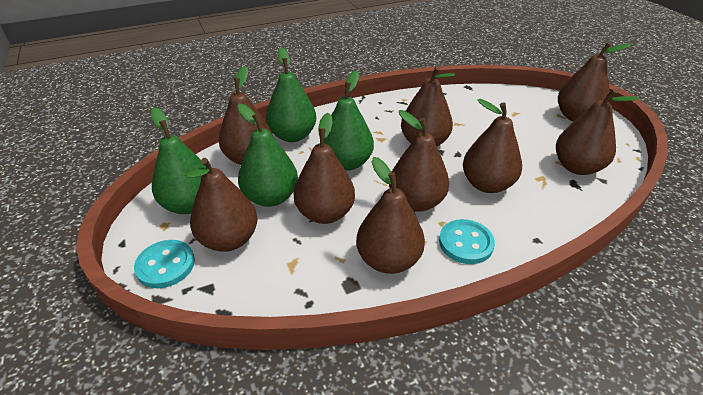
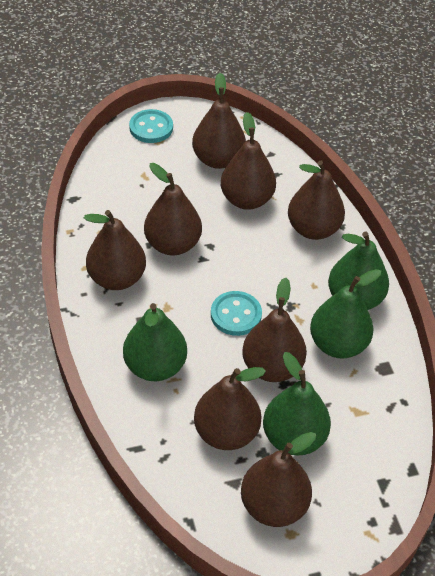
brown pear: [185,158,258,252] [219,66,273,165] [294,113,355,224] [356,157,425,274] [389,110,449,212] [401,66,455,146] [463,99,522,193] [556,89,640,175] [558,42,632,122] = 9 -> [84,210,146,290] [144,163,202,255] [192,73,246,169] [194,367,266,450] [221,112,276,210] [241,432,316,527] [242,278,307,382] [288,161,345,240] = 8

